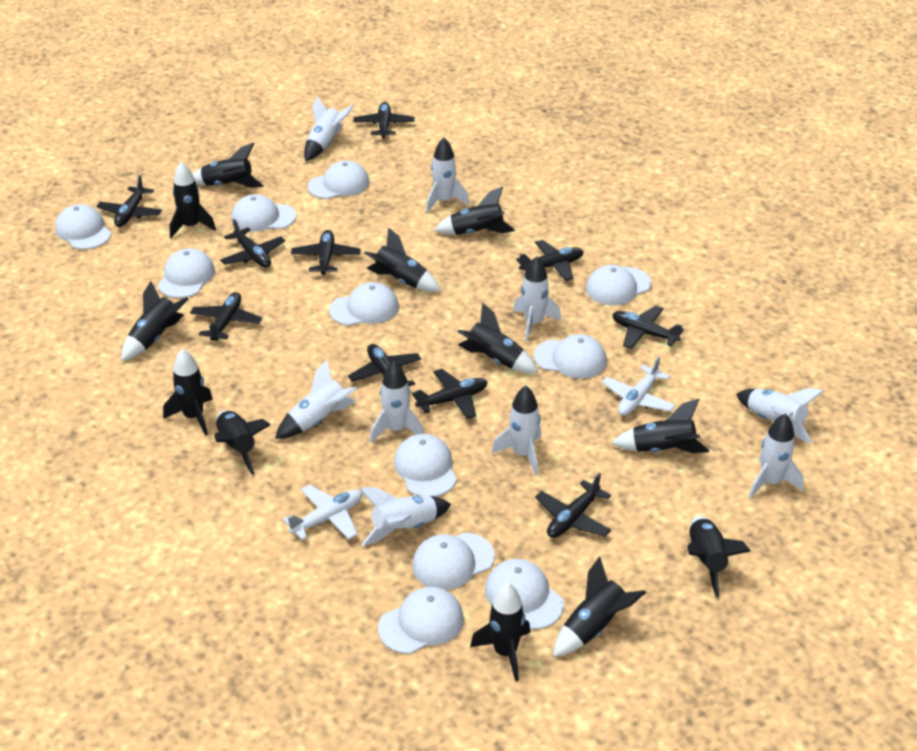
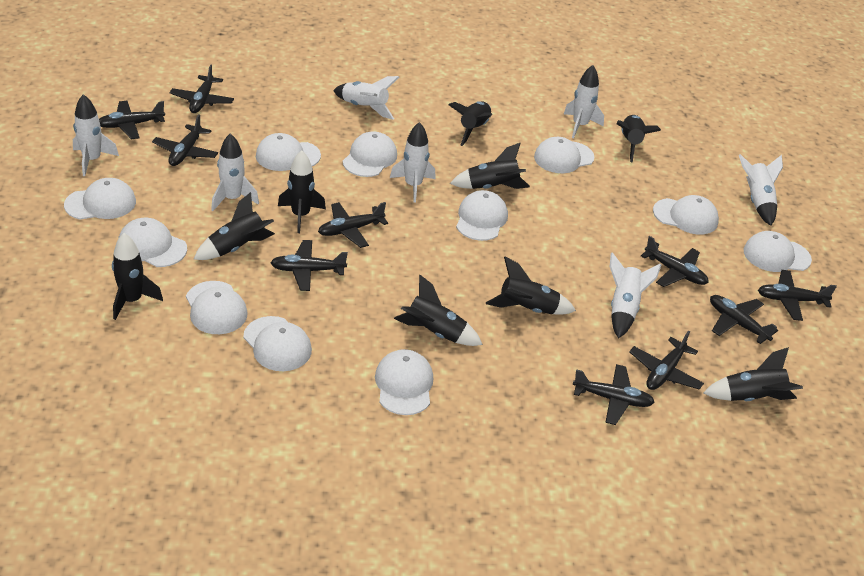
black rocket: [121,281,188,361] [163,349,213,436] [169,162,216,238] [192,143,264,188] [214,410,271,475] [364,227,441,292] [434,186,515,235] [457,303,538,373] [470,583,530,681] [553,556,646,657] [612,399,709,453] [687,516,751,597] = 12 -> [112,233,163,320] [194,192,275,260] [278,150,326,233] [394,275,483,346] [449,101,492,146] [450,143,530,189] [486,257,576,314] [617,115,661,162] [703,347,803,401] = 9
white plane: [283,485,362,540] [602,356,675,416] = 2 -> none = 0
white rocket: [275,360,357,439] [304,96,354,161] [359,487,451,546] [370,361,424,443] [426,137,469,213] [492,385,541,475] [513,256,561,341] [736,388,824,444] [749,413,804,498] = 9 -> [73,94,119,176] [211,134,259,211] [333,76,399,120] [390,122,436,202] [564,65,604,138] [610,252,661,339] [739,154,783,226] = 7

